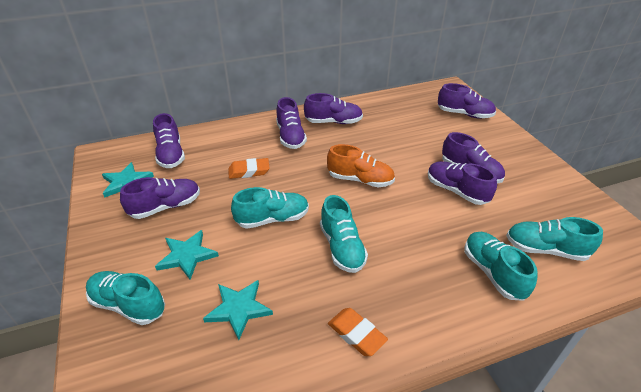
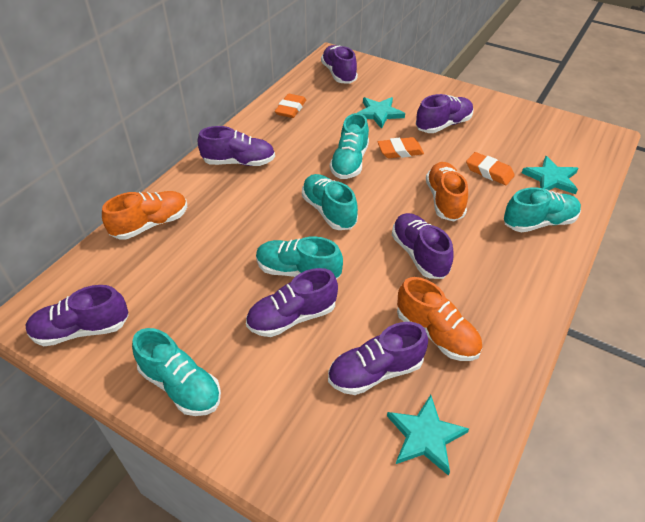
orange eraser: [228,158,270,179] [328,308,388,356] = 2 -> [275,94,306,118] [378,137,424,158] [466,152,515,185] = 3
orange shoe: [327,144,395,187] = 1 -> [102,191,187,240] [397,277,482,361] [426,162,468,222] = 3

